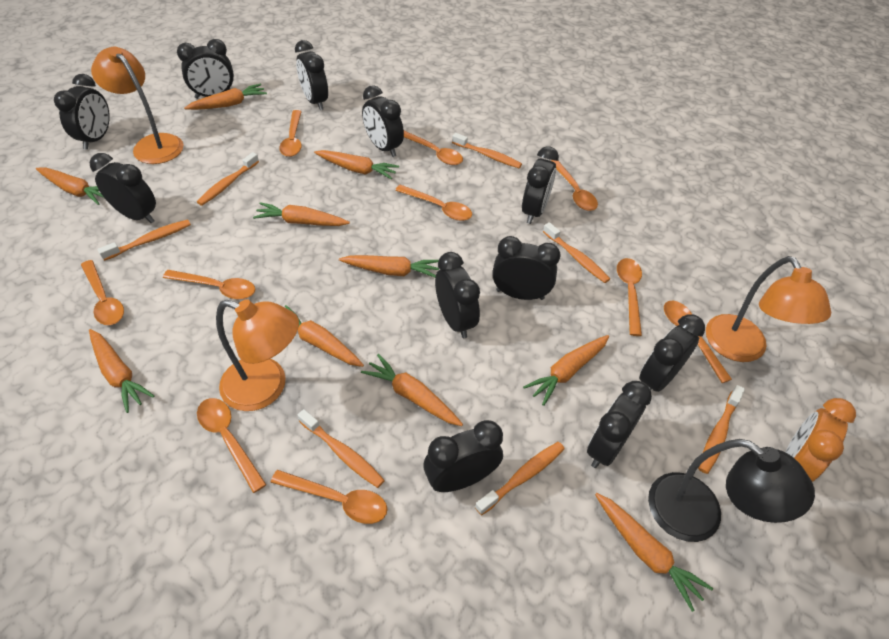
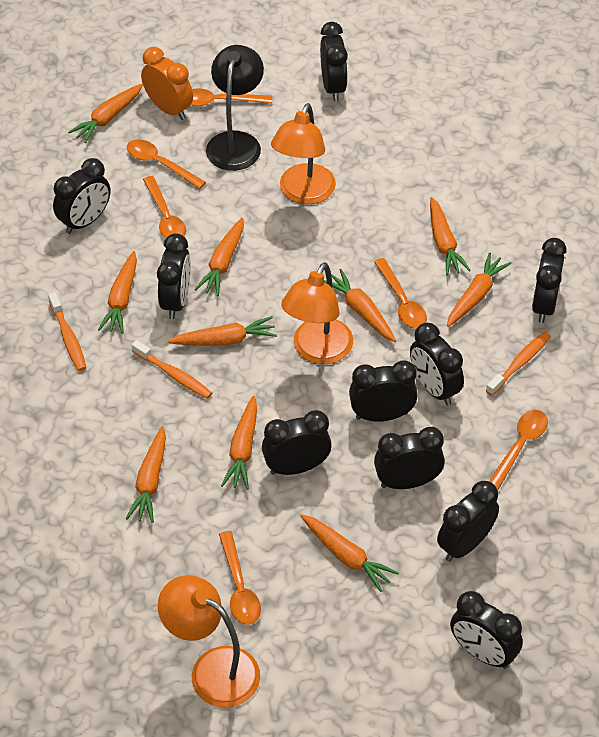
black clock: [54,74,110,150] [89,153,156,223] [177,39,234,99] [295,40,328,110] [362,85,404,157] [423,420,503,492] [435,252,480,338] [492,236,560,300] [522,146,559,224] [587,381,652,468] [639,314,705,392] = 11 -> [53,158,111,234] [157,233,191,319] [262,410,332,475] [320,22,348,102] [349,361,418,422] [374,427,445,489] [410,323,464,406] [437,481,499,562] [450,591,523,669] [532,238,567,323] = 10
orange spoon: [81,260,124,325] [163,270,256,299] [197,398,267,493] [271,470,387,524] [279,110,302,157] [395,185,472,221] [404,131,463,165] [551,160,598,211] [617,258,642,336] [664,300,732,383] = 10 -> [127,139,206,189] [143,176,186,238] [191,88,272,106] [219,531,261,625] [374,258,427,329] [489,410,548,490] = 6
orange toothbrush: [97,219,191,261] [197,152,259,206] [298,409,385,488] [452,133,522,168] [475,442,565,515] [543,222,610,283] [698,385,745,474] = 7 -> [48,292,86,371] [132,340,212,399] [486,332,551,396] = 3

